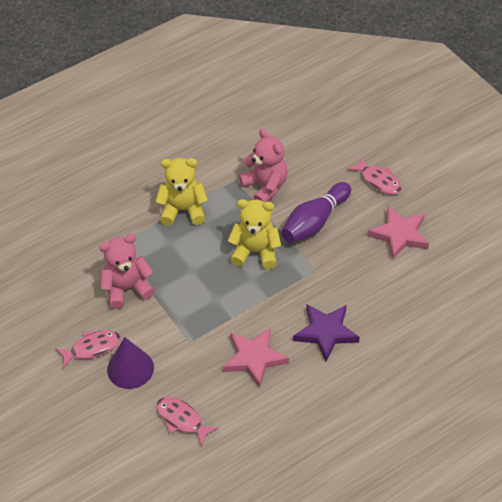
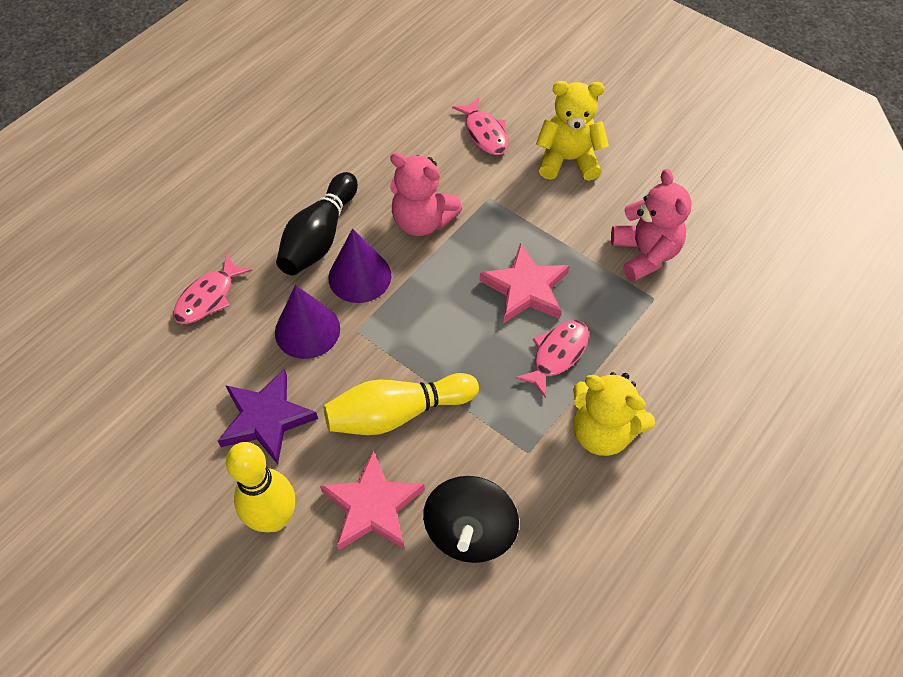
black bowling pin: none = 0 -> [276,172,358,275] = 1
black spinning top: none = 0 -> [423,476,519,563] = 1
purple bowling pin: [281,182,351,243] = 1 -> none = 0
purple cone: [107,337,154,389] = 1 -> [275,285,340,359] [328,228,391,303] = 2
yellow bowling pin: none = 0 -> [226,442,295,532] [323,373,479,435] = 2

